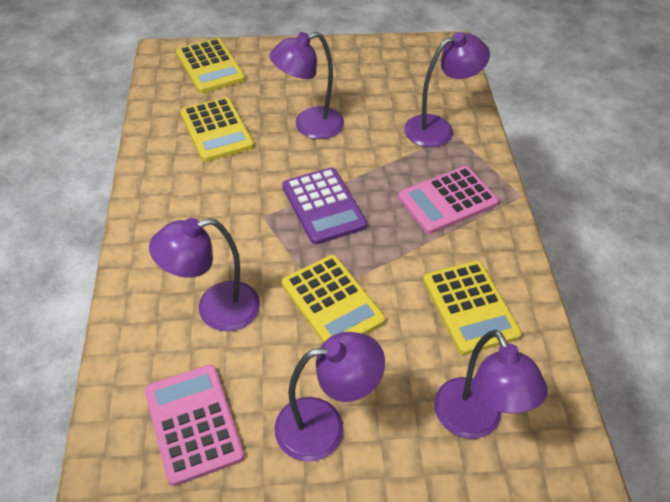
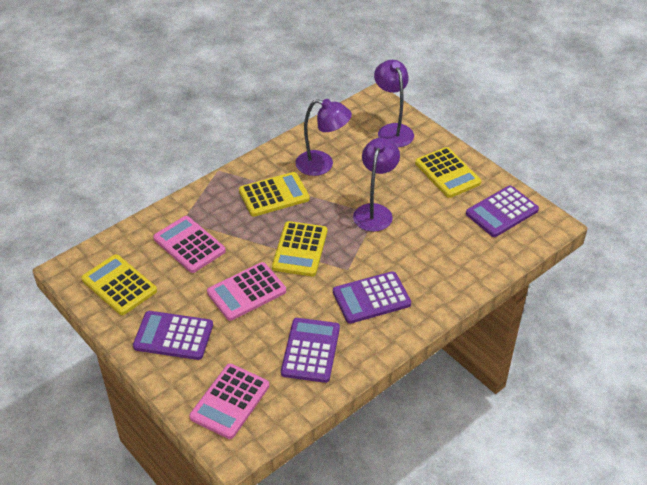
pink calculator: [145,365,244,486] [398,166,499,234] = 2 -> [153,216,226,273] [189,364,269,439] [207,262,286,321] = 3
purple calculator: [282,167,367,245] = 1 -> [133,311,213,360] [281,318,340,383] [333,271,411,324] [466,186,539,237] = 4
purple lamp: [149,218,260,331] [269,32,344,139] [274,332,385,462] [404,32,490,147] [434,330,548,439] = 5 -> [295,99,352,176] [353,138,400,232] [374,60,414,147] = 3

